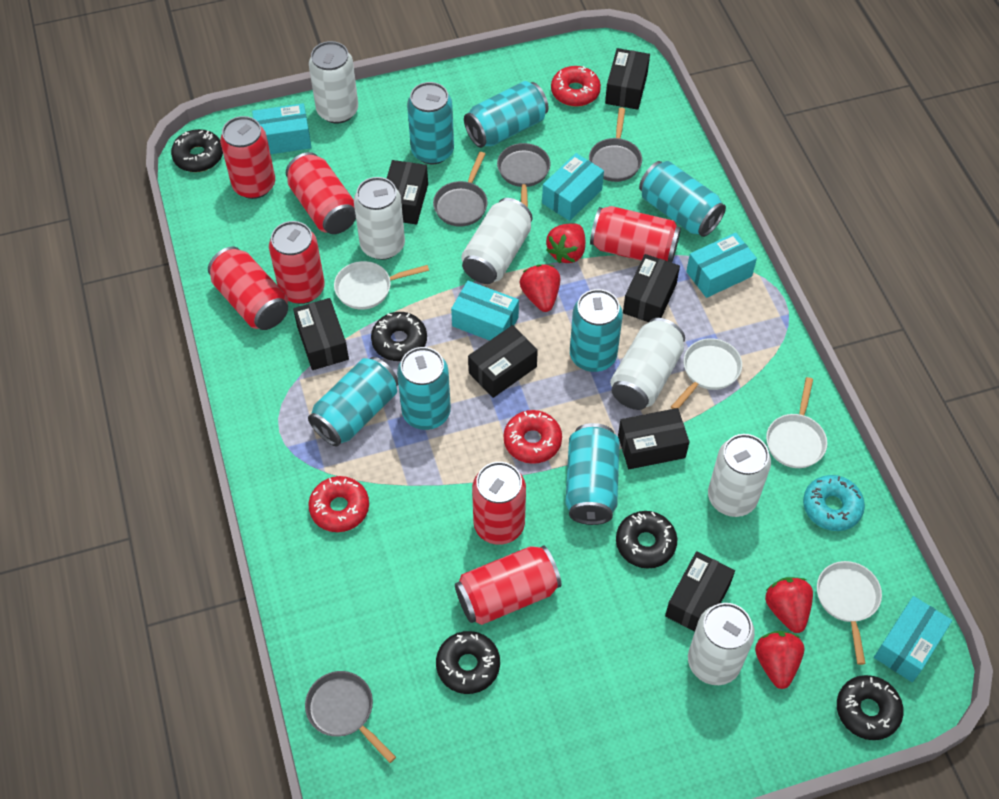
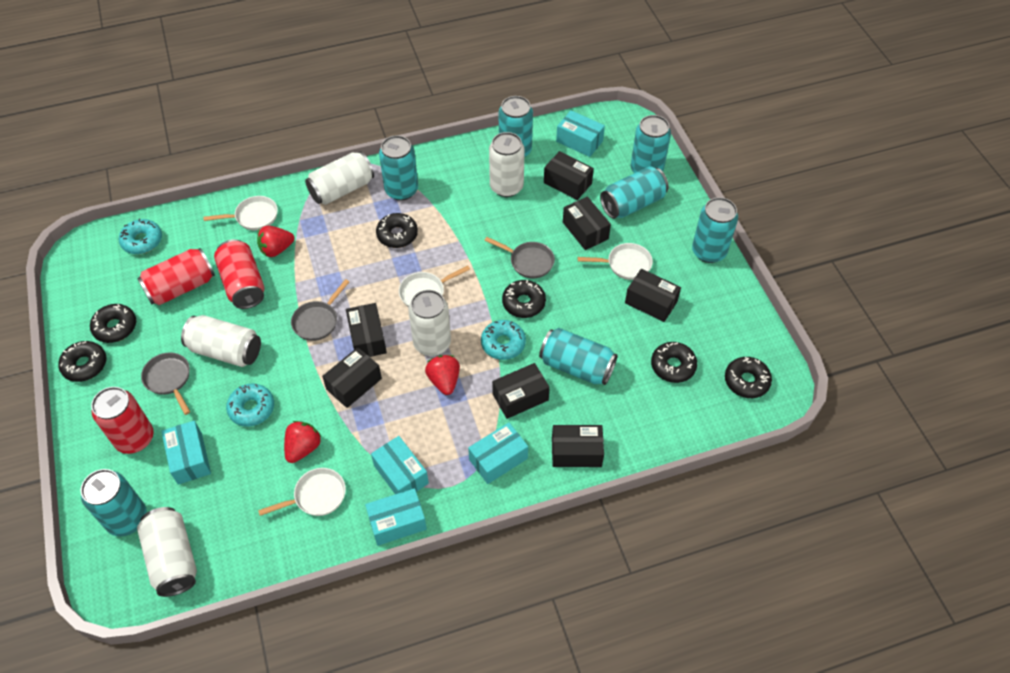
black donut: [171,129,223,172] [371,312,427,361] [436,631,500,694] [616,511,677,569] [837,675,904,740] = 5 -> [58,341,106,382] [90,304,136,343] [376,213,418,248] [502,280,546,318] [651,342,697,383] [725,357,772,398] = 6
grey pan: [305,671,396,763] [433,152,488,227] [497,143,551,207] [589,108,642,182] = 4 -> [141,352,190,415] [291,279,349,341] [484,237,555,278] = 3
red can: [208,247,288,330] [220,116,275,199] [269,221,325,304] [286,152,356,234] [455,545,561,625] [472,462,526,545] [590,206,681,263] = 7 -> [91,387,154,454] [137,248,215,305] [214,239,265,309] = 3
red donut: [308,476,369,532] [504,410,562,464] [551,66,601,107] = 3 -> none = 0
red strawberry: [520,264,560,312] [546,223,585,263] [755,631,804,689] [765,577,813,633] = 4 -> [257,226,295,257] [284,421,321,463] [425,355,460,395] = 3
turquoise donut: [803,475,865,531] = 1 -> [119,219,162,254] [226,383,274,427] [481,320,526,360] = 3
white can: [309,41,358,124] [354,177,405,260] [461,198,533,284] [610,318,685,410] [688,603,755,685] [708,434,771,517] = 6 -> [137,507,197,597] [181,315,261,367] [305,152,374,205] [408,290,451,356] [489,132,525,197] = 5

